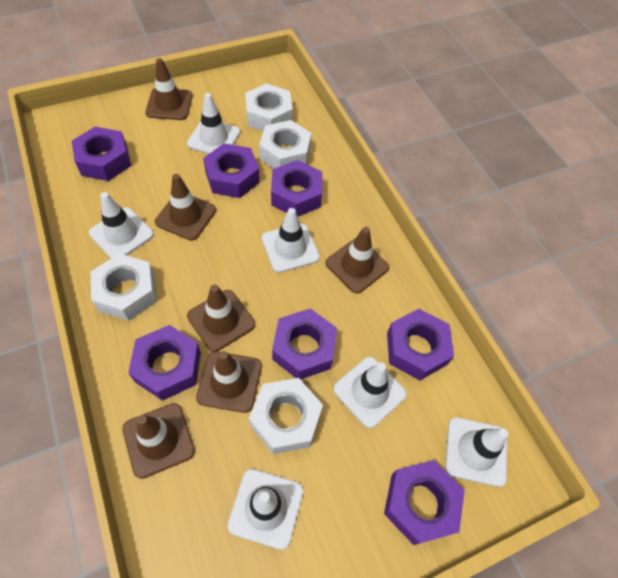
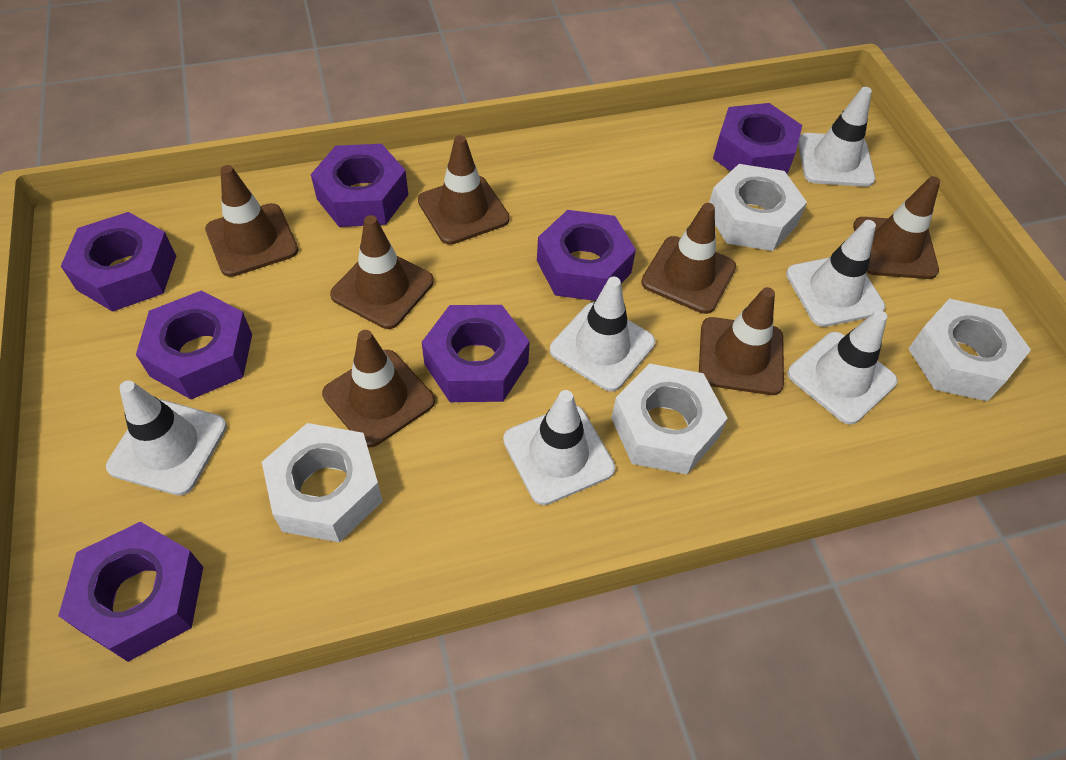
brown traffic cone: [122,403,195,479] [145,58,193,120] [155,174,216,241] [187,285,255,352] [196,351,262,413] [325,227,389,293] = 6 -> [205,165,298,277] [322,330,435,447] [330,215,434,329] [418,135,510,245] [641,203,736,314] [699,287,784,395] [853,176,940,279] = 7

